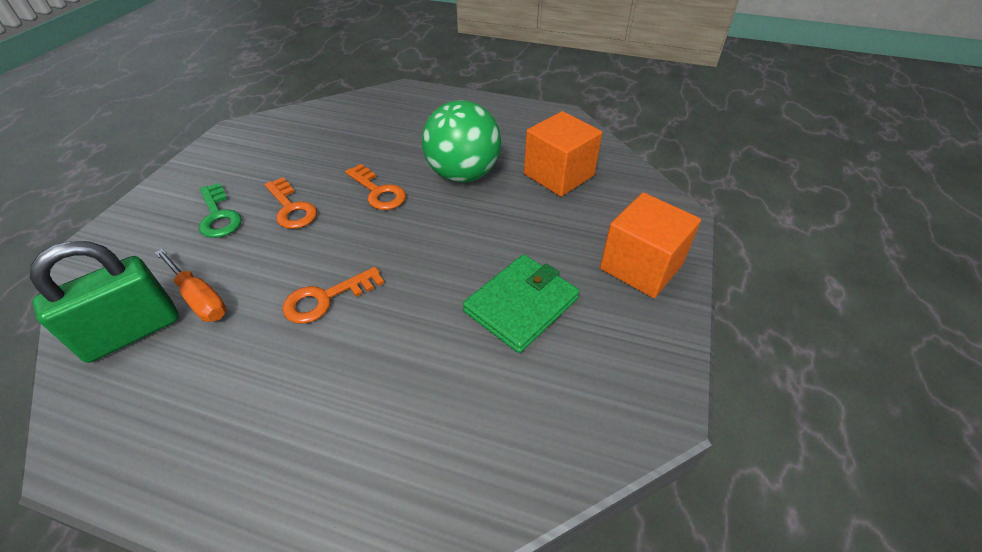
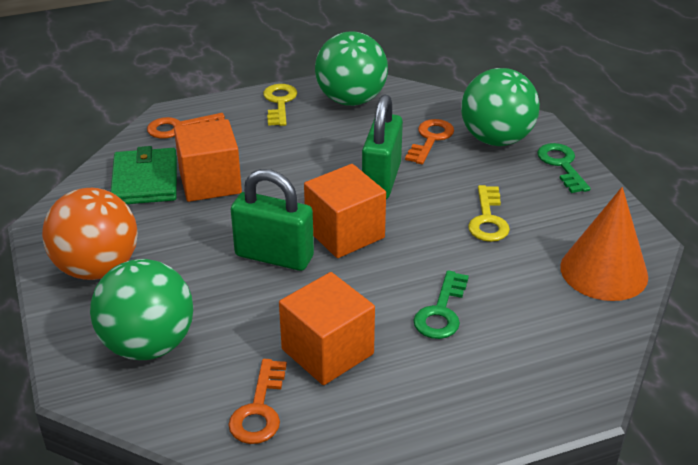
green ball: [422,100,501,182] = 1 -> [90,259,193,360] [315,31,388,106] [461,68,540,146] = 3
green key: [199,183,242,238] = 1 -> [413,270,469,339] [537,143,591,193] = 2
green padlock: [30,241,179,363] = 1 -> [231,169,314,271] [362,94,403,199] = 2
orange ball: none = 0 -> [42,188,138,280] = 1
orange cone: none = 0 -> [560,187,648,301] = 1
orange cube: [524,111,602,197] [600,192,701,298] = 2 -> [174,119,242,202] [279,272,375,385] [304,164,386,258] = 3
orange screwdriver: [155,249,226,322] = 1 -> none = 0
yellow key: none = 0 -> [263,84,297,126] [468,185,510,242] = 2

